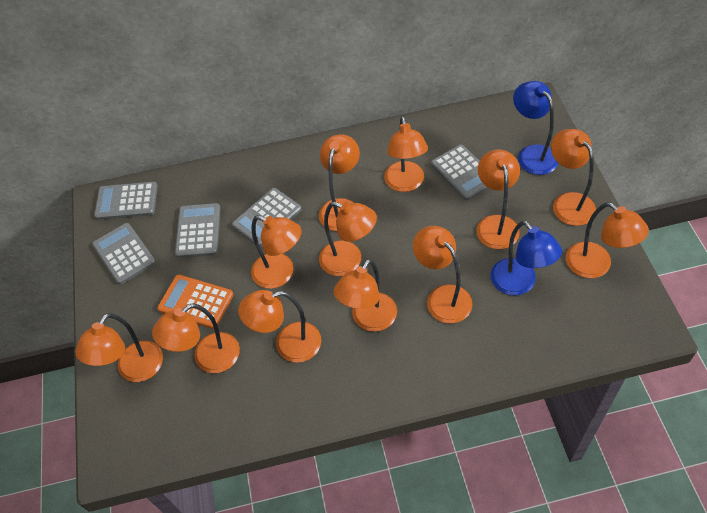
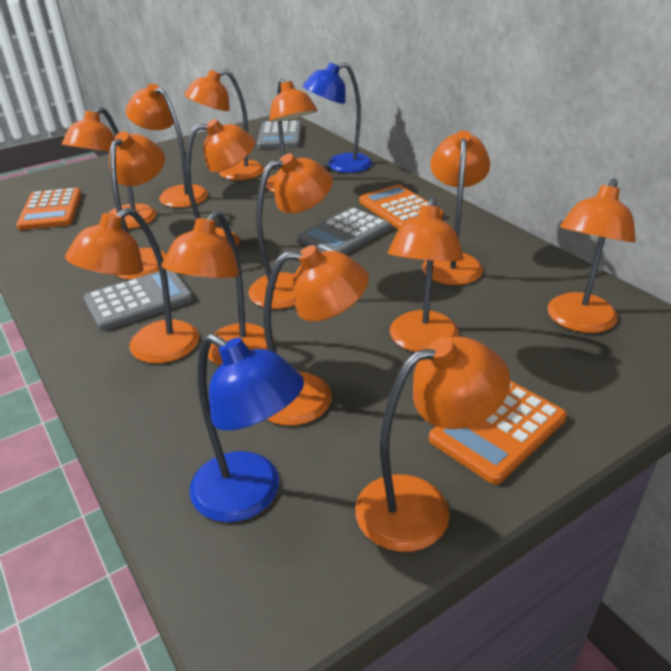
grey calculator: [92,223,156,285] [94,182,158,220] [175,203,221,258] [232,188,302,247] [431,144,489,201] = 5 -> [84,270,193,331] [257,121,302,148] [298,208,391,254] = 3
orange calculator: [157,275,234,329] = 1 -> [16,188,82,230] [359,185,443,229] [429,381,567,485] = 3
orange lamp: [75,313,163,382] [152,303,240,373] [238,290,321,363] [251,215,301,289] [319,134,360,231] [319,202,377,276] [334,259,397,332] [384,116,428,192] [413,226,472,323] [476,150,520,249] [551,129,596,226] [566,202,649,278] = 12 -> [62,107,156,229] [65,208,199,364] [109,131,167,280] [126,84,208,208] [162,210,274,366] [184,69,264,180] [185,119,255,247] [248,154,333,309] [263,245,369,426] [266,79,317,192] [355,337,510,552] [388,197,464,352] [422,130,490,285] [547,179,636,333] = 14

